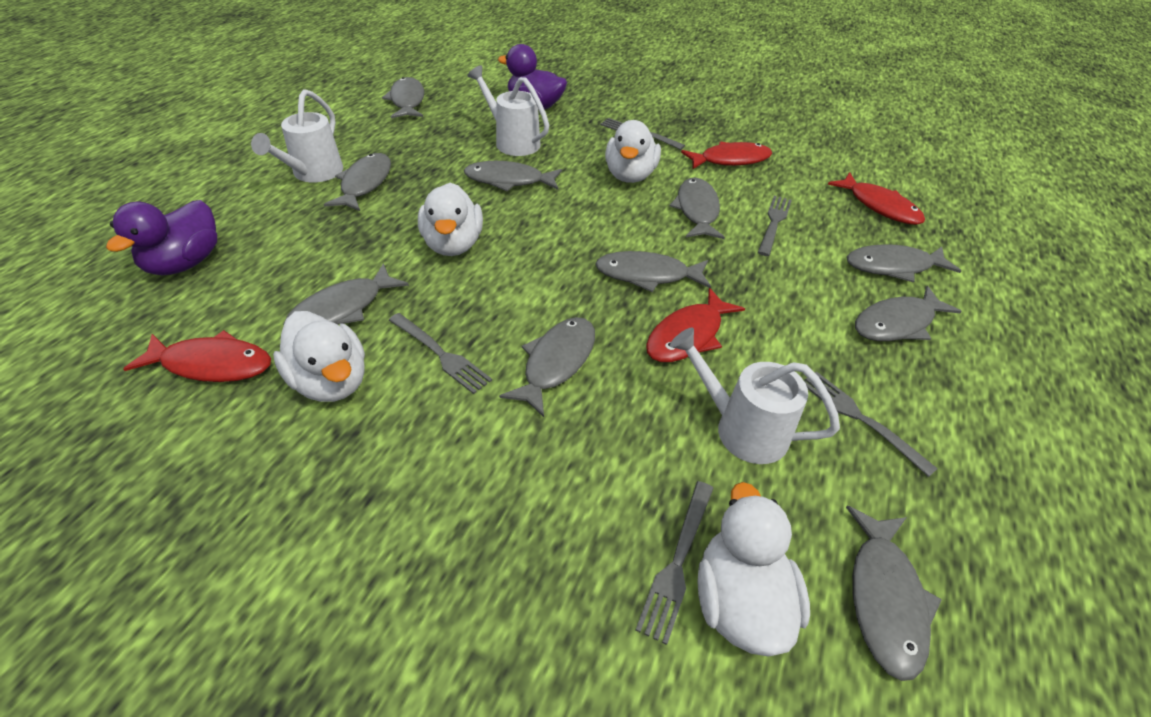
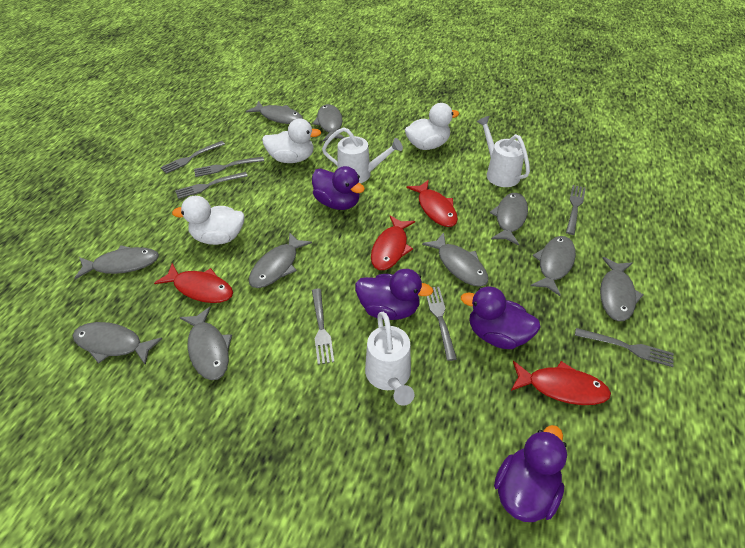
grey fork: [389,313,492,394] [600,118,685,150] [636,481,714,645] [758,196,792,256] [804,372,938,477] = 5 -> [160,141,225,174] [175,172,248,199] [194,157,264,177] [312,289,334,365] [426,287,457,361] [566,185,586,235] [575,328,674,367] = 7
purple duck: [106,200,217,275] [498,44,567,110] = 2 -> [312,166,365,210] [355,269,434,320] [461,286,541,349] [494,425,567,522] = 4
white duck: [273,311,365,402] [418,183,483,256] [605,120,661,183] [697,482,810,657] = 4 -> [172,196,245,245] [262,118,321,163] [405,103,459,150] = 3

